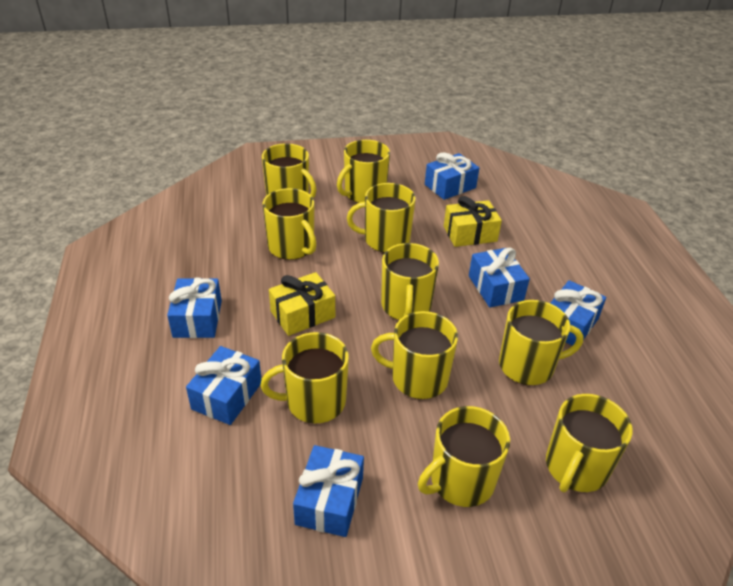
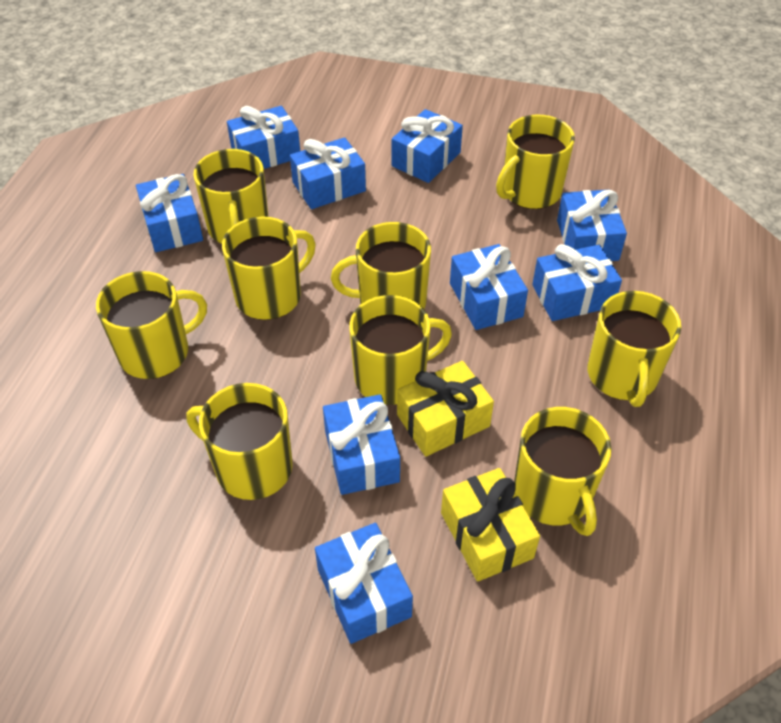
blue gift: [167,278,222,338] [186,346,261,425] [293,445,364,537] [425,152,479,200] [469,248,530,307] [550,280,606,346] = 6 -> [136,174,203,252] [227,106,300,169] [290,137,366,209] [315,523,413,644] [323,394,400,495] [392,109,463,183] [450,244,528,330] [532,244,622,321] [557,190,627,261] = 9
yellow mug: [260,332,349,423] [262,143,317,198] [263,188,316,260] [337,140,390,203] [347,183,416,253] [371,311,458,399] [381,243,439,320] [418,406,510,507] [499,300,584,385] [546,394,633,492] = 10 -> [96,271,207,379] [187,383,293,500] [193,149,268,244] [222,216,316,320] [331,222,431,309] [349,295,452,405] [496,114,575,209] [514,407,612,536] [588,291,681,407] = 9

